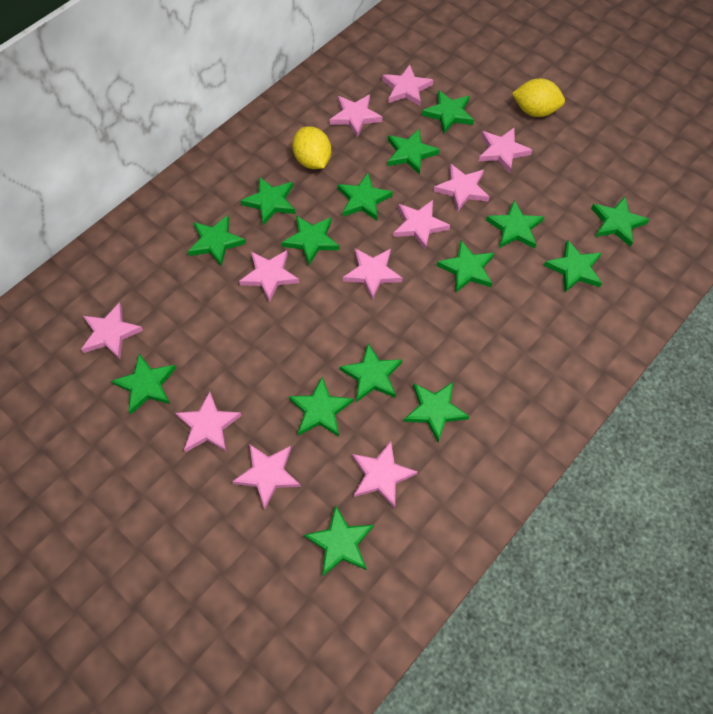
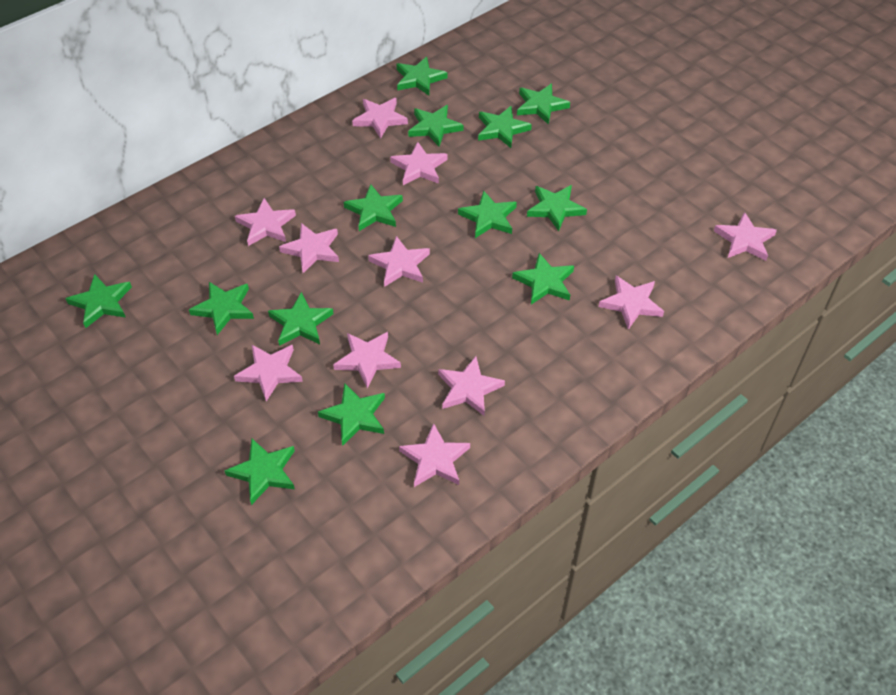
green star: [111,353,176,414] [188,215,246,267] [240,177,296,226] [282,215,340,265] [289,377,353,437] [304,505,374,576] [338,173,393,221] [340,343,402,402] [388,128,440,175] [404,382,470,442] [422,90,474,134] [437,241,494,292] [486,200,544,249] [544,240,602,292] [591,197,650,247] = 15 -> [65,274,132,328] [189,282,254,335] [224,439,295,505] [268,292,334,346] [318,383,385,446] [343,184,403,231] [396,57,447,96] [408,105,463,147] [458,190,517,238] [478,106,532,148] [512,253,574,305] [517,84,570,125] [527,185,587,231] = 13
yellow lemon: [292,126,331,169] [512,78,565,117] = 2 -> none = 0

